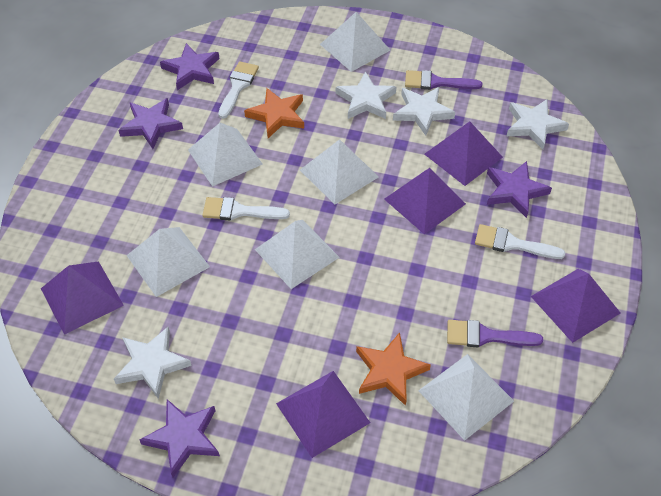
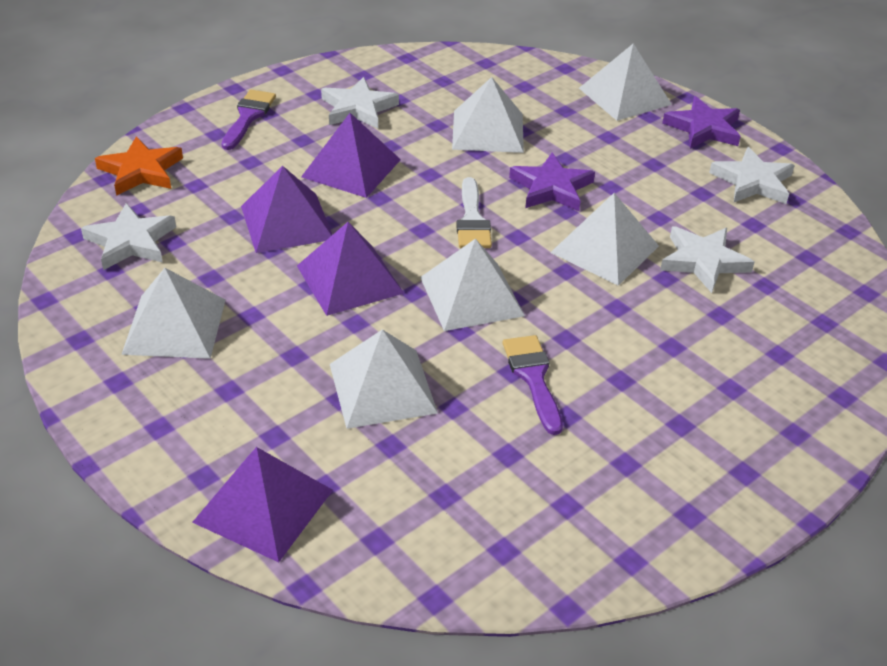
orange star: [244,88,304,138] [356,332,431,406] = 2 -> [95,136,183,196] = 1
purple pyramid: [41,261,124,335] [276,371,370,458] [384,168,466,234] [424,121,503,186] [531,269,620,343] = 5 -> [192,447,333,562] [241,166,332,253] [297,222,404,316] [301,113,401,198] = 4
purple star: [118,98,183,149] [140,399,220,477] [160,43,220,90] [487,161,552,218] = 4 -> [509,152,595,211] [662,96,741,149] = 2
white brush: [202,197,290,220] [218,62,259,119] [475,224,565,259] = 3 -> [456,177,492,248] = 1

